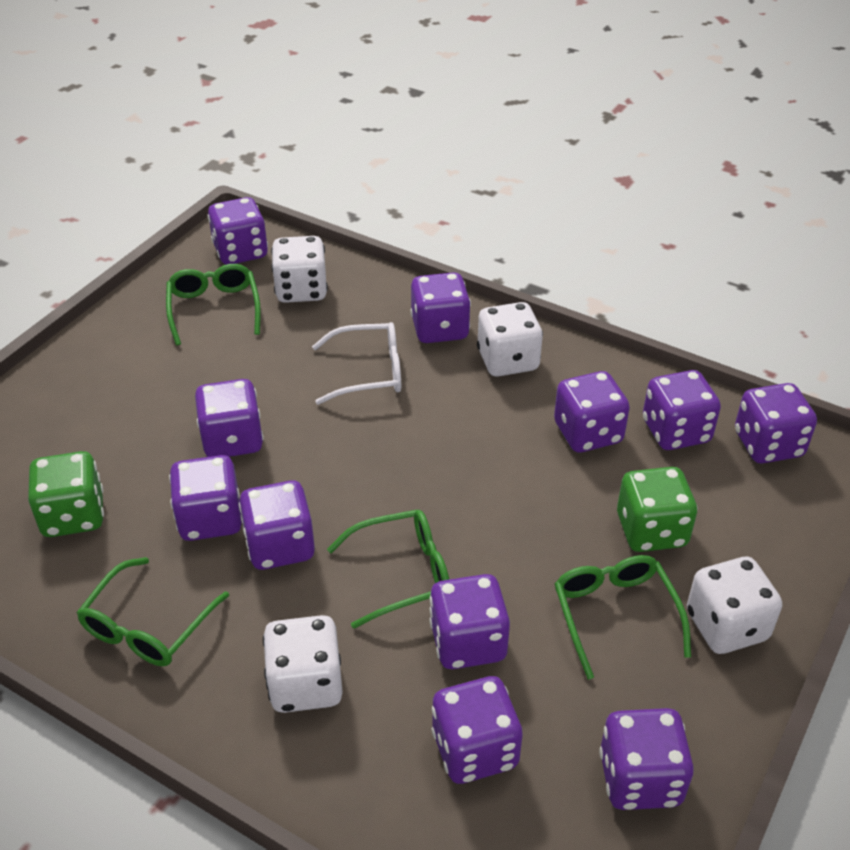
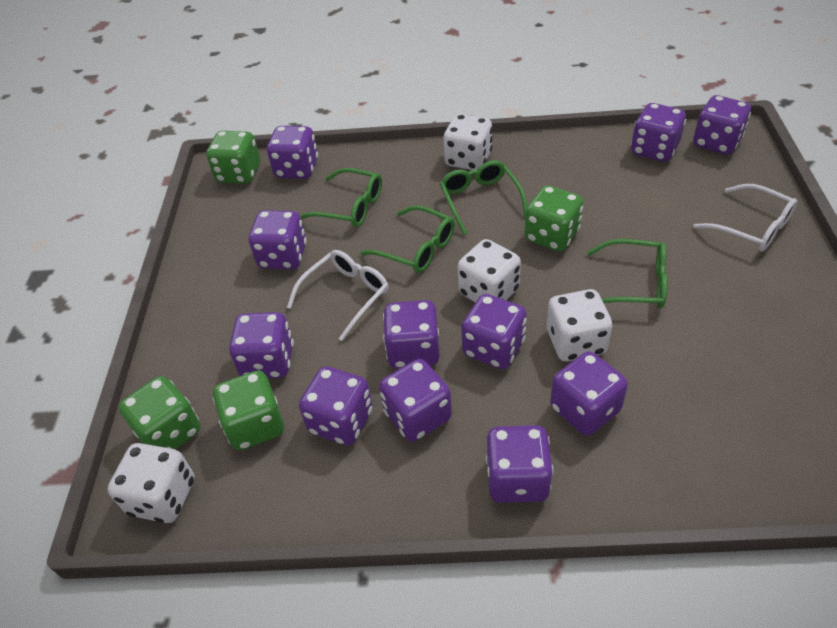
green dice: [28,451,104,537] [617,467,698,552] = 2 -> [119,376,201,449] [206,131,260,184] [213,370,284,450] [525,186,583,252] = 4
white glasses: [312,322,401,405] = 1 -> [287,250,389,341] [693,184,797,252] = 2

